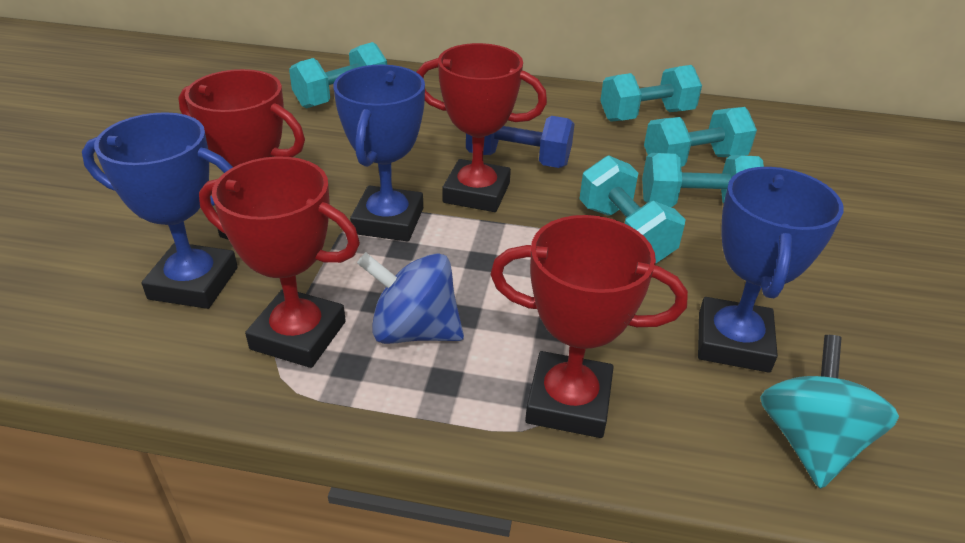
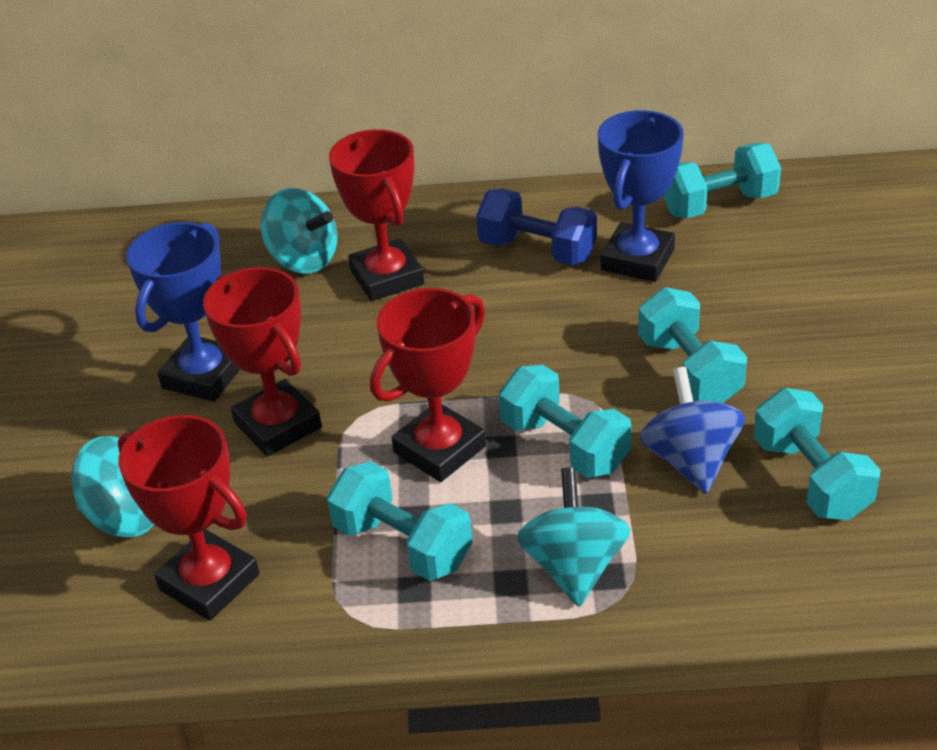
blue trophy: [82,112,238,309] [333,64,425,242] [698,167,844,373] = 3 -> [126,222,240,402] [598,110,683,282] = 2
turquoise spinning top: [760,335,899,489] = 1 -> [71,436,154,537] [261,188,337,274] [516,467,630,607] = 3

